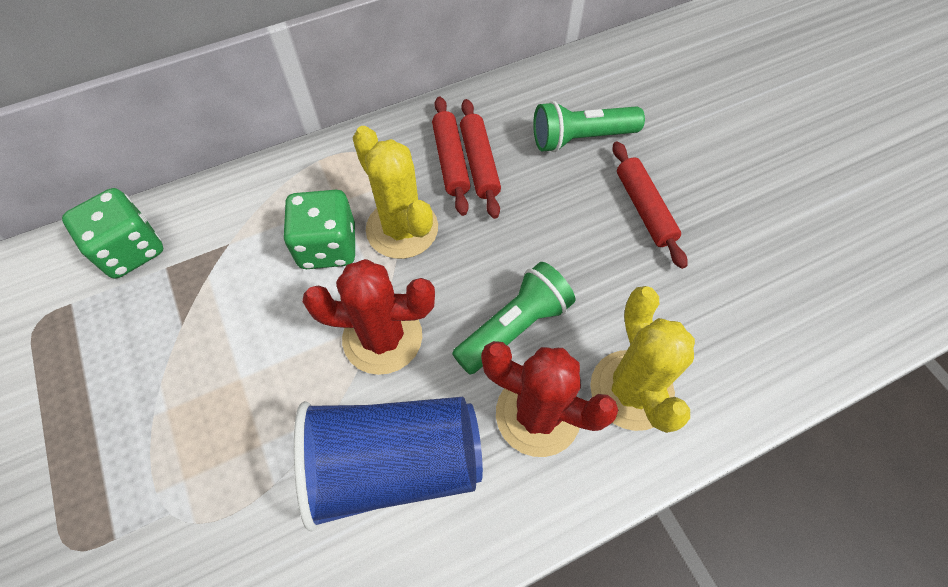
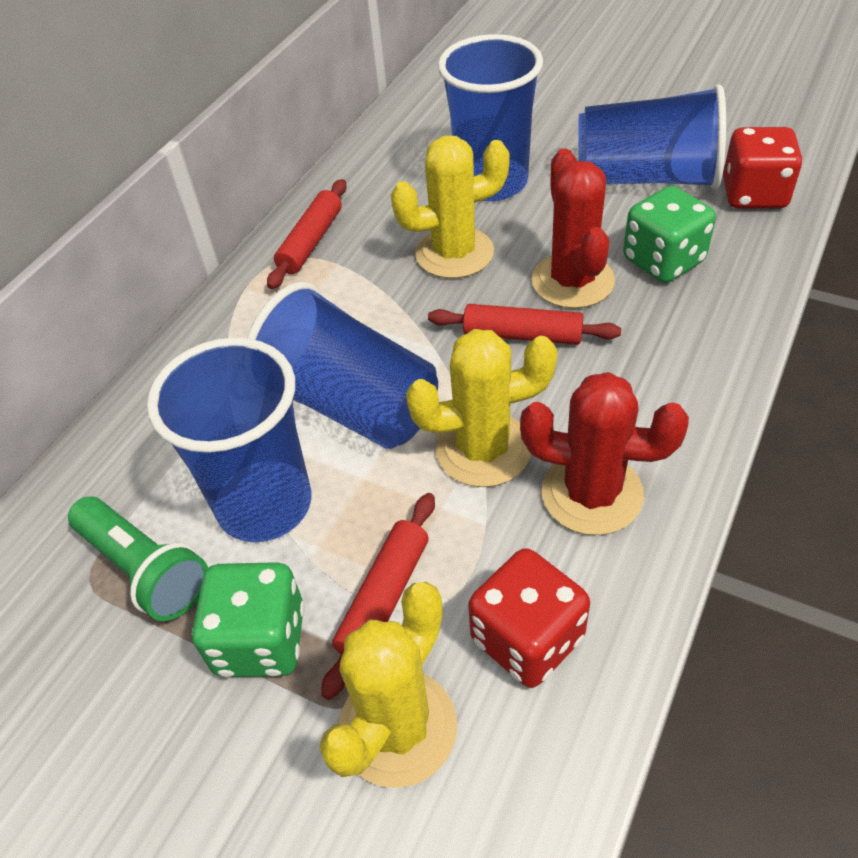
blue cup: [294,397,483,531] = 1 -> [147,338,311,542] [247,282,438,449] [438,34,543,201] [578,84,726,189] = 4
green flashlight: [452,262,575,375] [533,101,645,152] = 2 -> [68,497,208,621] = 1
red dice: none = 0 -> [468,548,590,688] [723,127,803,208] = 2
yellow cactus: [353,126,438,259] [590,286,695,433] = 2 -> [319,582,457,788] [391,136,510,278] [406,329,558,487] = 3

